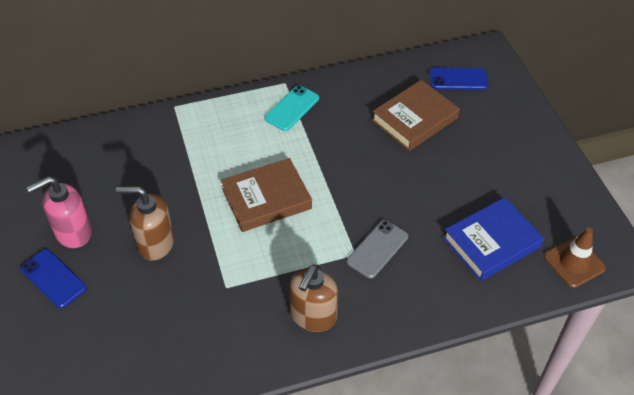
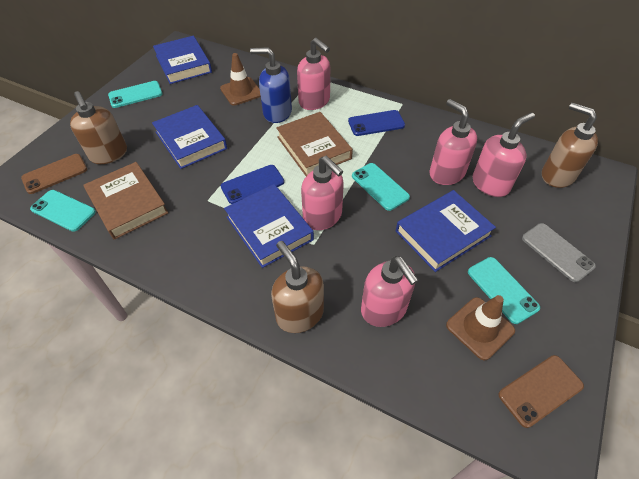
blue book: [443,197,544,281] = 1 -> [152,105,227,169] [153,36,212,84] [224,184,314,268] [396,190,496,272] = 4
blue soap dispenser: none = 0 -> [250,47,292,123] = 1
brown phone: none = 0 -> [21,154,87,194] [498,355,584,428] = 2
brown soap dispenser: [116,186,174,261] [289,264,338,332] = 2 -> [70,91,127,164] [271,241,324,333] [542,103,598,188] = 3
brown traffic cone: [544,228,606,288] = 1 -> [220,53,261,106] [446,295,515,360] = 2
pink soap dispenser: [27,176,92,248] = 1 -> [297,38,330,110] [301,156,344,230] [361,256,419,327] [429,99,477,185] [473,112,535,197] = 5
turquoise phone: [265,85,319,131] = 1 -> [30,190,96,232] [108,81,162,108] [352,163,410,211] [468,257,540,324] = 4

